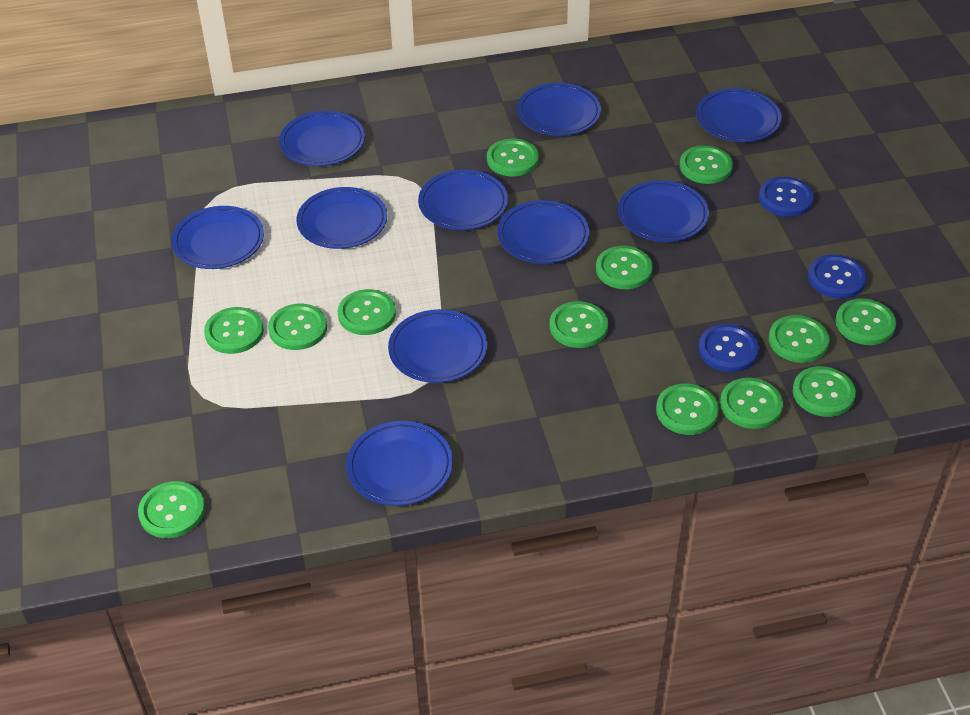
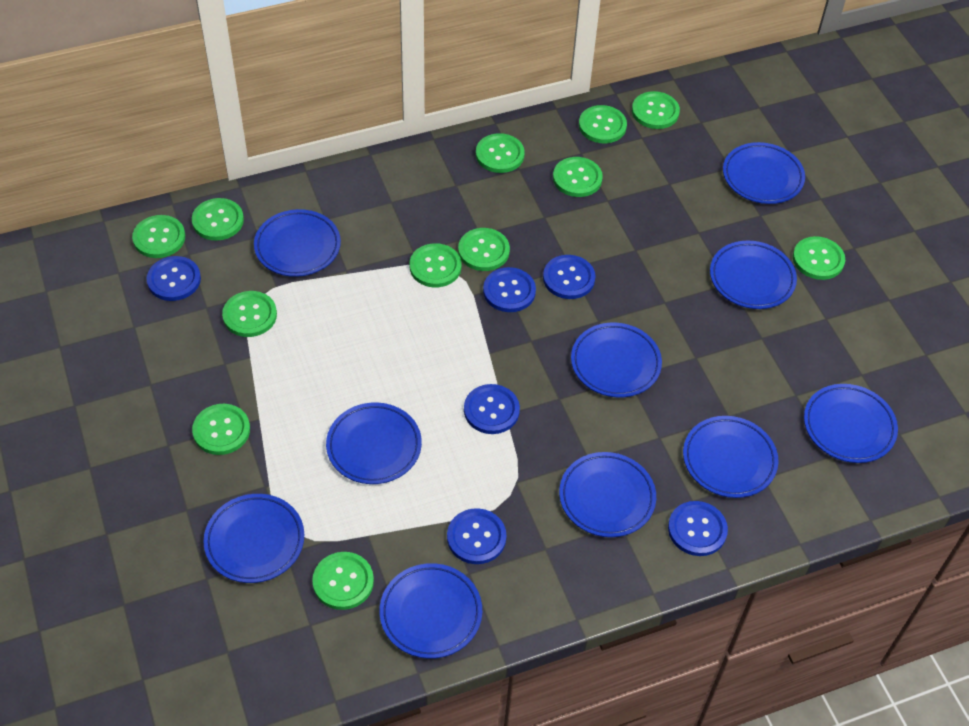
blue button: [699,324,759,372] [759,177,814,217] [808,254,867,299] = 3 -> [147,256,201,301] [447,508,507,564] [464,384,520,434] [483,267,536,312] [543,255,595,299] [668,501,728,556] = 6
green button: [138,481,205,538] [204,307,264,354] [268,304,327,350] [338,289,396,335] [487,139,539,176] [550,301,608,348] [596,246,653,289] [656,384,719,435] [680,145,733,184] [720,378,783,429] [769,315,830,363] [793,366,856,417] [835,298,896,345] = 13 -> [132,215,185,258] [192,198,244,241] [192,404,250,455] [222,291,277,337] [312,552,374,610] [410,243,461,287] [458,228,510,271] [476,133,525,173] [553,157,603,197] [579,105,627,143] [632,91,680,129] [793,236,845,280] = 12

